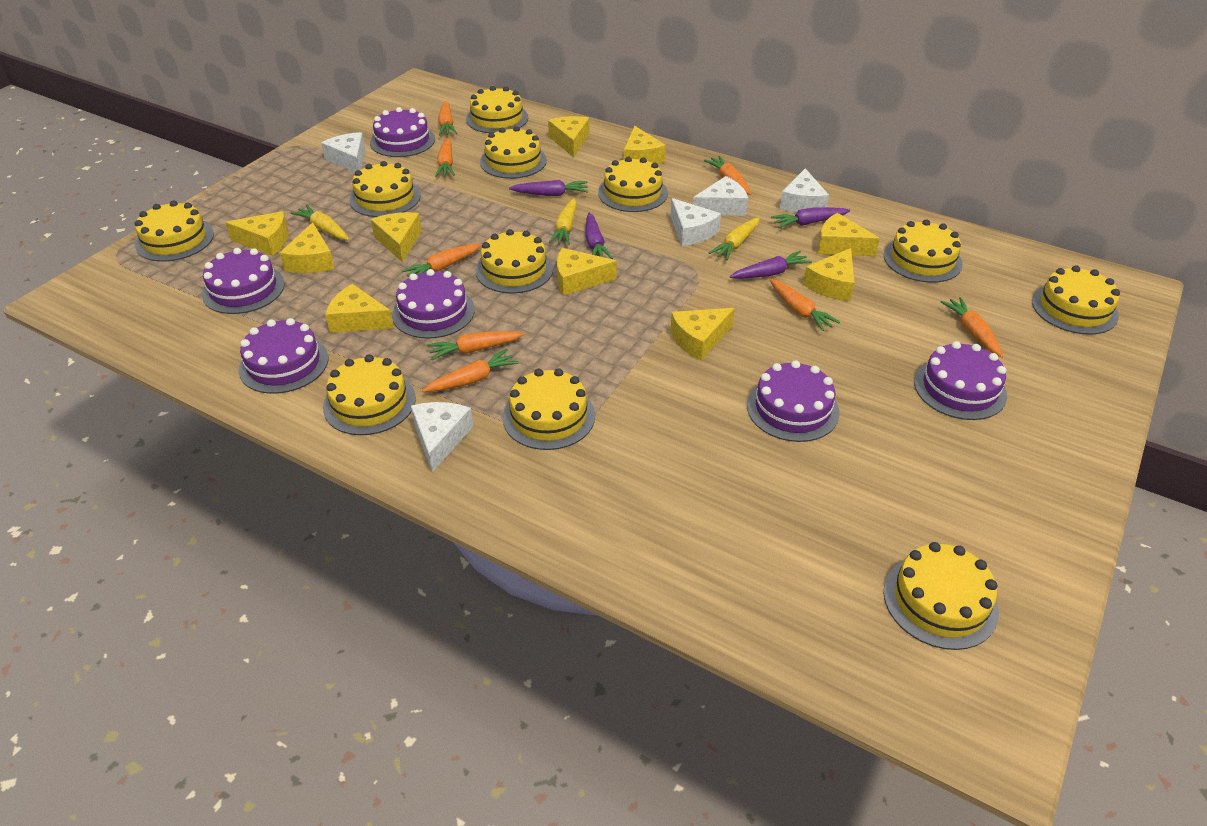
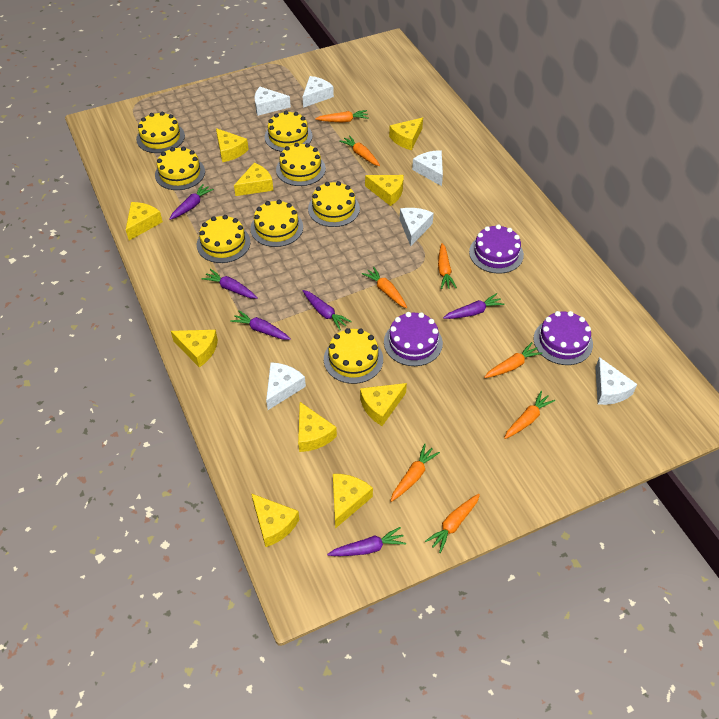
purple cake: [202,248,285,314] [239,318,328,394] [370,107,435,157] [392,269,475,339] [747,360,840,442] [914,341,1007,420] = 6 -> [384,312,443,366] [469,224,524,274] [533,311,593,365] = 3
purple carrot: [509,180,588,196] [585,213,613,259] [730,251,812,279] [771,207,850,228] = 4 -> [169,184,214,220] [202,269,258,299] [230,310,291,340] [302,290,352,330] [327,527,406,556] [443,293,504,319] = 6
white cheese: [321,132,366,172] [411,402,473,472] [670,198,721,246] [693,176,748,216] [780,168,829,213] = 5 -> [254,87,291,116] [266,362,306,410] [303,76,334,108] [400,208,434,246] [412,150,443,186] [595,357,637,405] = 6
yellow cake: [135,201,214,262] [323,355,416,435] [349,161,421,217] [466,86,528,133] [476,229,553,293] [480,126,547,179] [503,368,595,450] [598,157,668,212] [883,542,999,650] [884,219,963,283] [1032,266,1120,335] = 11 -> [136,112,185,153] [155,147,205,190] [197,215,250,263] [250,200,303,247] [264,111,312,152] [276,143,326,186] [308,181,360,227] [324,328,383,384] = 8
yellow carrot: [290,205,349,240] [549,198,577,245] [709,217,760,260] = 3 -> none = 0

